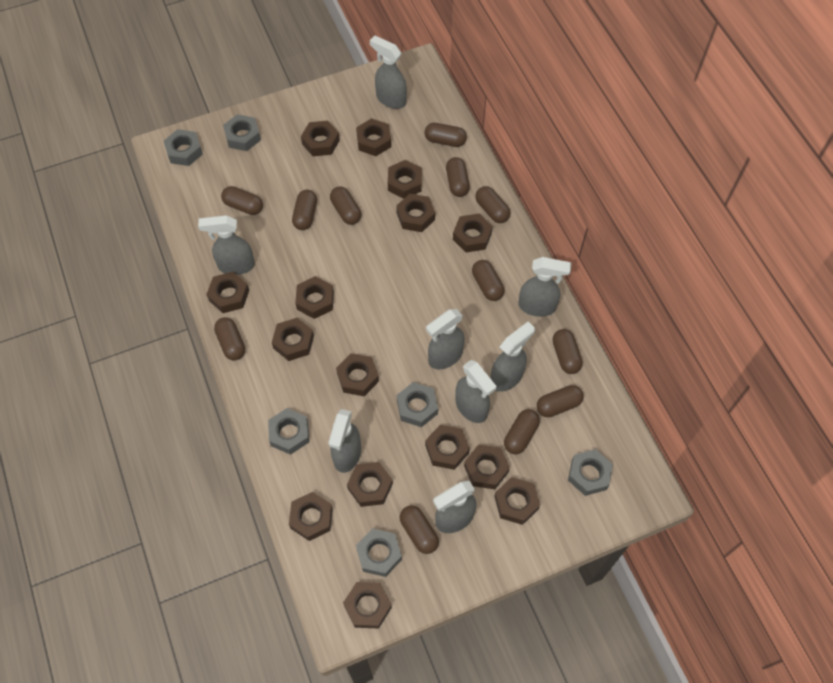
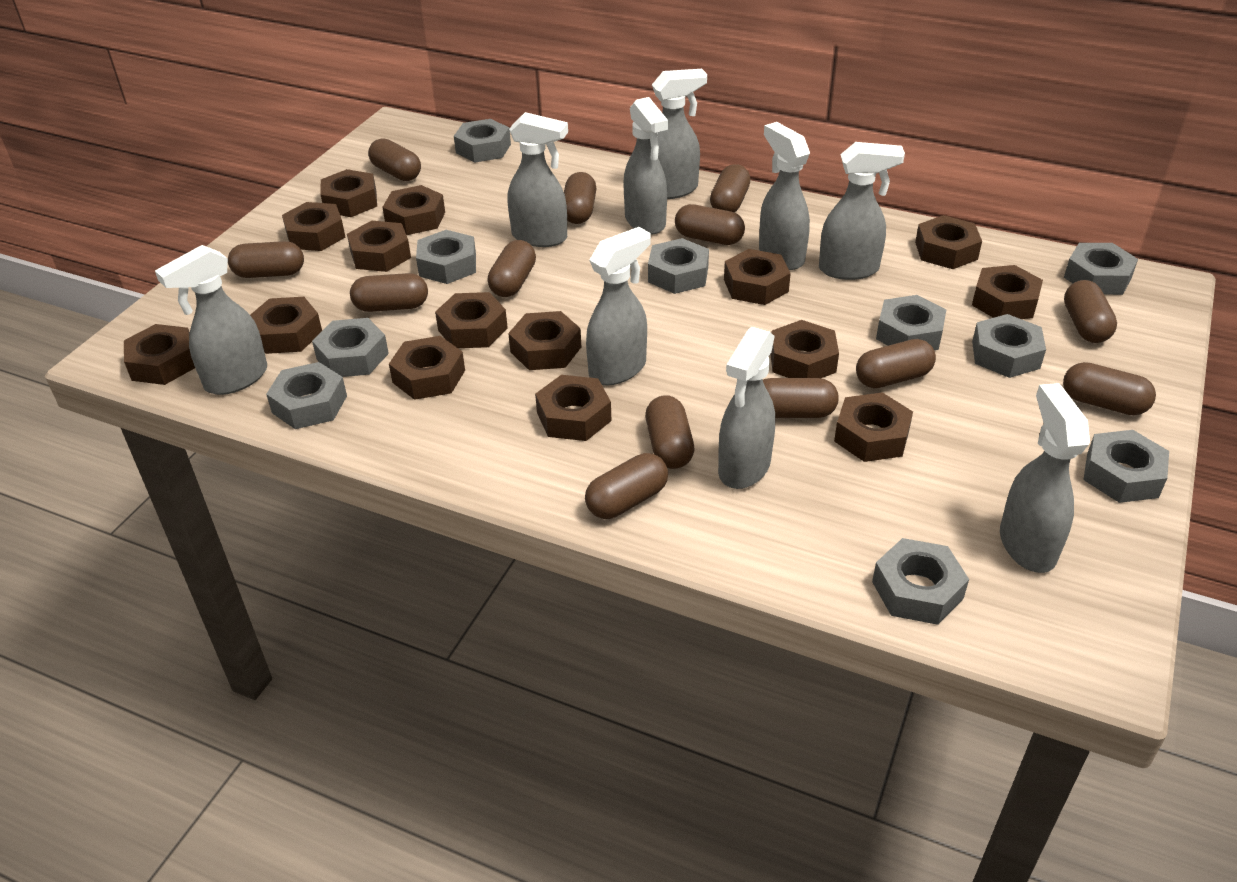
brown capsule: [214,317,245,361] [221,186,263,215] [292,190,317,230] [330,187,361,225] [400,505,439,554] [424,123,467,147] [446,157,470,197] [472,260,504,301] [475,186,510,223] [504,409,540,454] [537,385,584,417] [552,329,583,374] = 12 -> [228,241,304,278] [350,273,428,312] [368,138,421,181] [488,240,536,297] [564,172,596,224] [585,453,668,519] [645,395,694,469] [675,204,745,245] [710,164,750,212] [763,378,838,418] [856,339,936,388] [1063,362,1156,415] [1064,280,1117,343] = 13
grey nut: [164,129,203,166] [223,114,261,151] [268,408,309,455] [356,528,402,577] [397,382,438,427] [568,449,613,496] = 6 -> [266,362,347,429] [312,318,389,377] [416,230,476,284] [454,119,511,163] [648,238,709,294] [872,538,969,625] [876,295,946,350] [972,314,1046,378] [1064,243,1138,295] [1083,430,1169,503] = 10
grey spray bottle: [198,215,255,275] [328,409,361,473] [370,36,407,109] [426,309,465,369] [433,481,477,533] [455,360,497,423] [490,321,535,392] [518,257,572,317] = 8 -> [155,245,267,395] [507,112,568,247] [586,227,651,385] [623,97,668,235] [652,69,707,199] [718,327,775,489] [759,122,810,270] [819,142,905,280] [1000,383,1090,573] = 9

